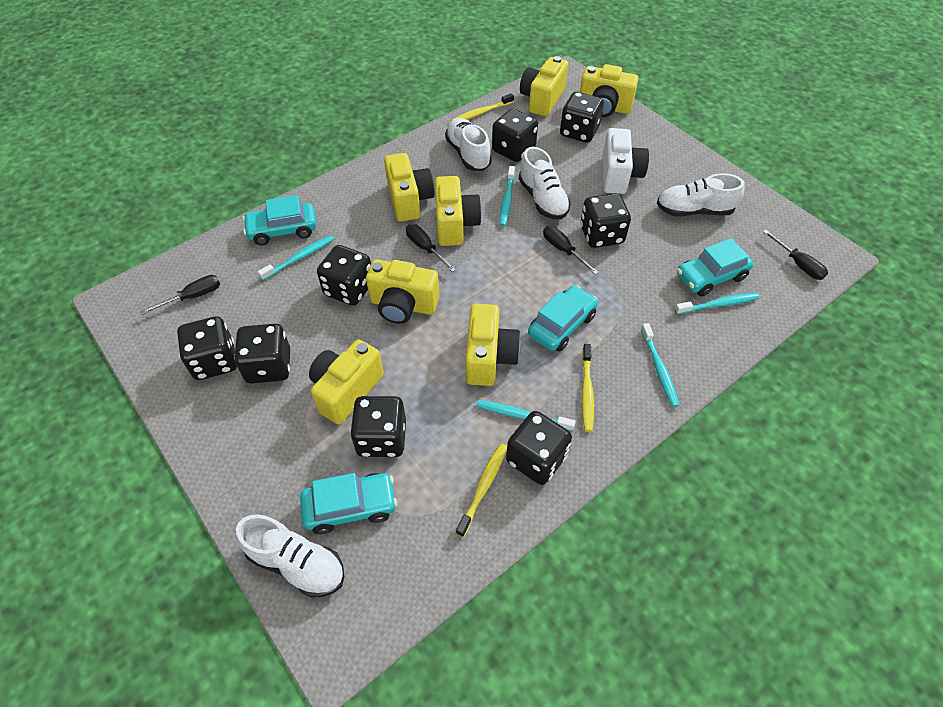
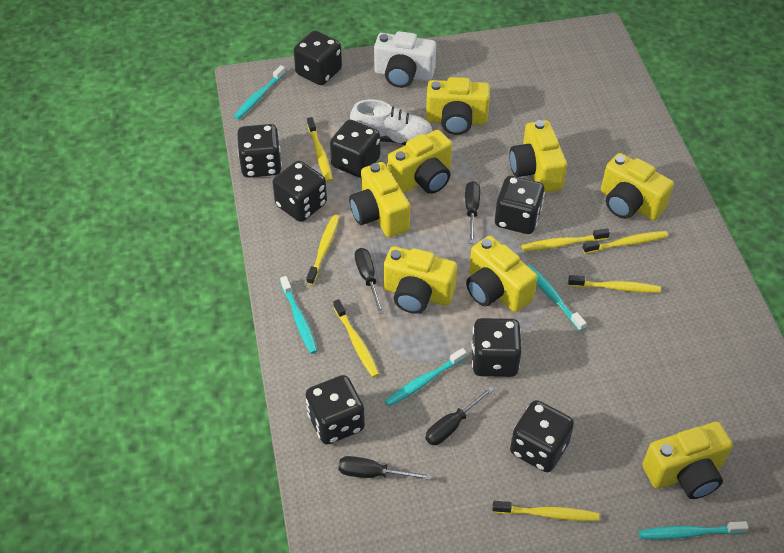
turquoise car: [243,195,317,245] [300,473,397,534] [528,285,598,352] [677,238,753,296] = 4 -> none = 0
white shoe: [236,514,344,598] [445,118,492,171] [519,147,571,220] [656,173,744,217] = 4 -> [350,100,433,145] = 1
yellow camera: [309,339,384,425] [366,260,439,324] [384,153,434,222] [435,176,482,246] [465,304,521,386] [520,56,568,116] [580,64,638,117] = 7 -> [349,162,410,237] [383,246,457,314] [387,130,452,194] [426,77,490,135] [466,236,537,312] [509,120,567,193] [601,153,674,221] [642,422,733,499] = 8
yellow toothbrush: [451,93,514,121] [456,443,507,537] [582,344,594,432] = 3 -> [306,215,339,285] [307,117,333,182] [333,299,379,377] [492,501,599,521] [521,228,610,251] [568,275,661,293] [582,231,668,254] = 7

